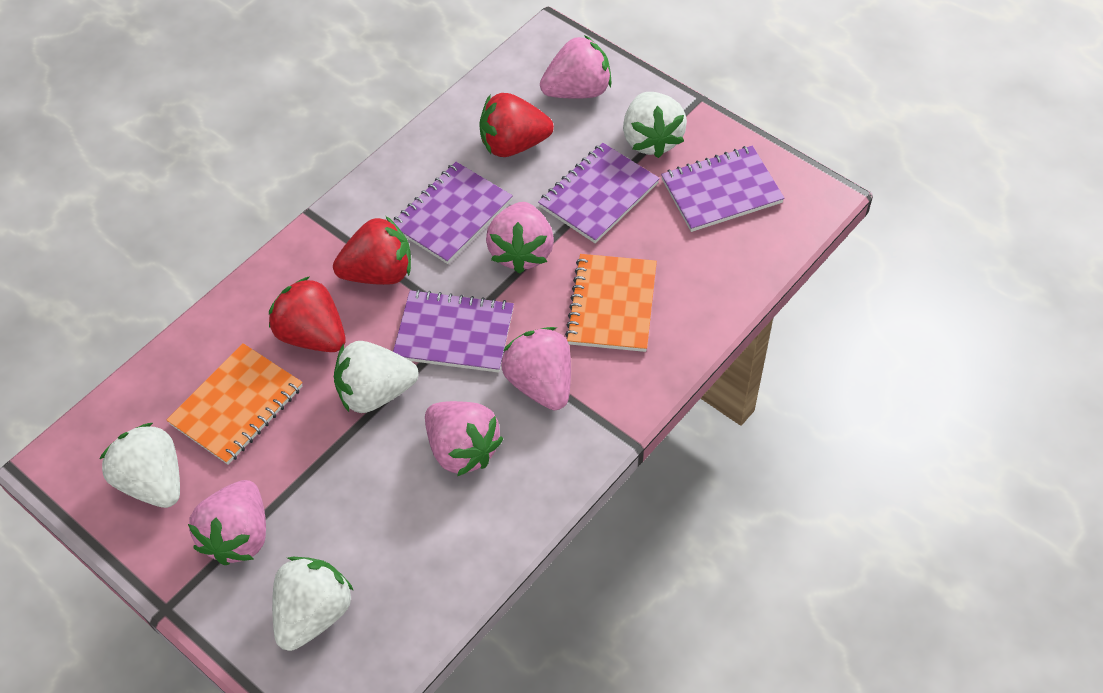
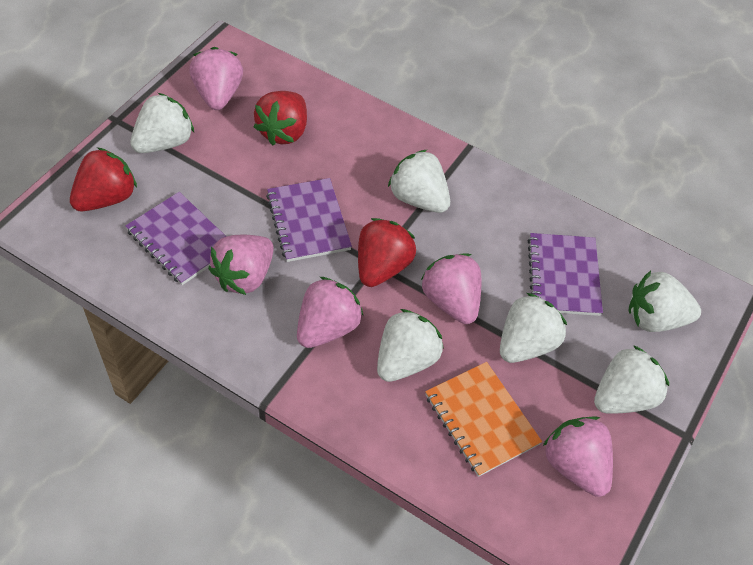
orange notebook: [167,343,302,465] [565,254,657,352] = 2 -> [425,362,542,477] = 1
purple notebook: [393,162,513,264] [393,289,514,373] [538,143,660,243] [661,146,785,232] = 4 -> [125,192,226,285] [266,178,352,262] [527,233,603,316] = 3
white strawberry: [100,423,180,508] [272,557,354,651] [334,341,419,413] [623,92,687,158] = 4 -> [130,93,194,153] [377,309,444,382] [388,149,450,213] [500,293,567,363] [594,345,669,414] [628,270,701,332] = 6

